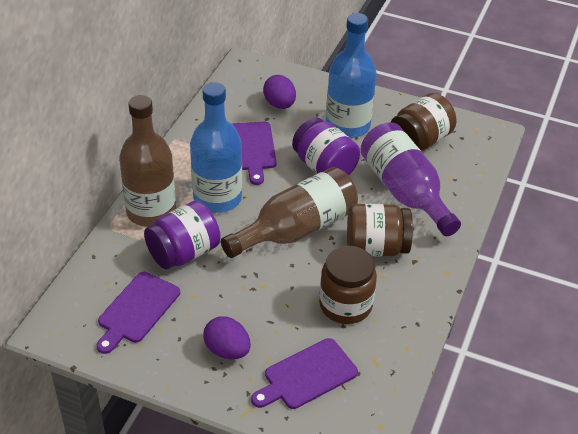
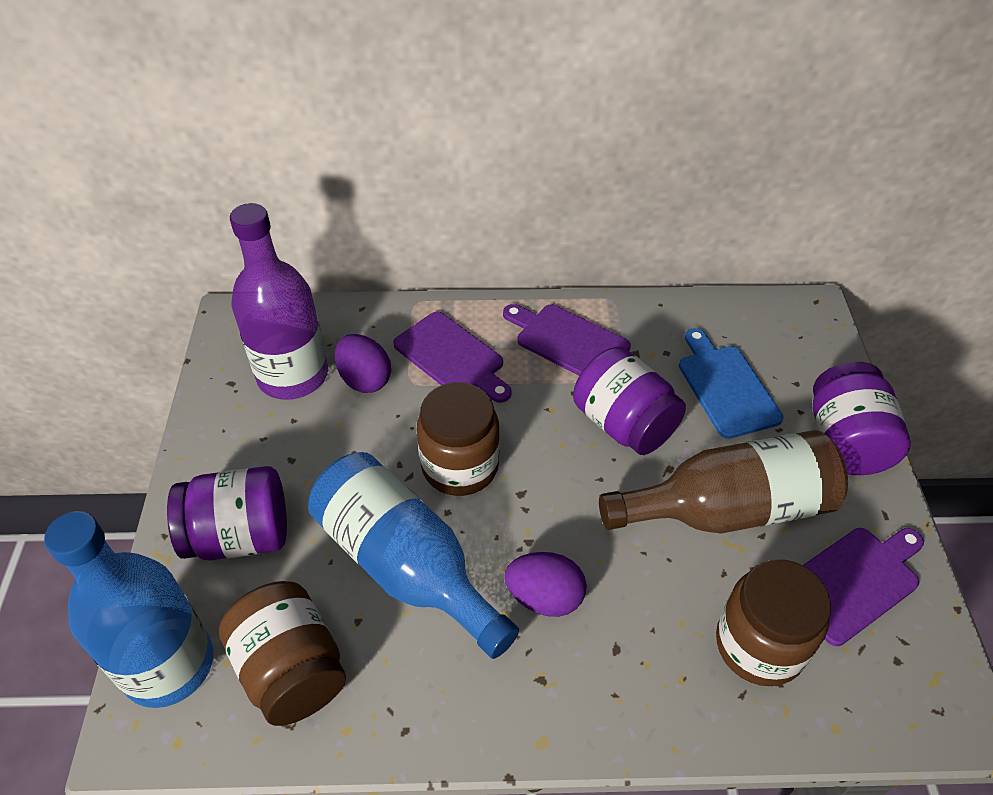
blue cutting board: none = 0 -> [679,328,783,439] = 1
brown bottle: [119,95,176,227] [221,167,358,258] = 2 -> [599,430,848,534] = 1
purple jar: [144,201,221,269] [292,117,360,176] = 2 -> [167,466,287,561] [573,347,686,455] [813,362,911,475] = 3

